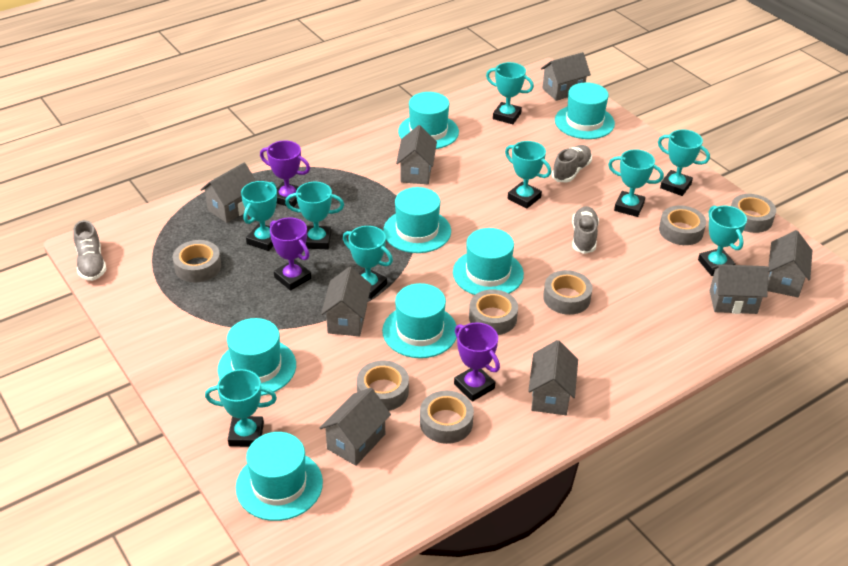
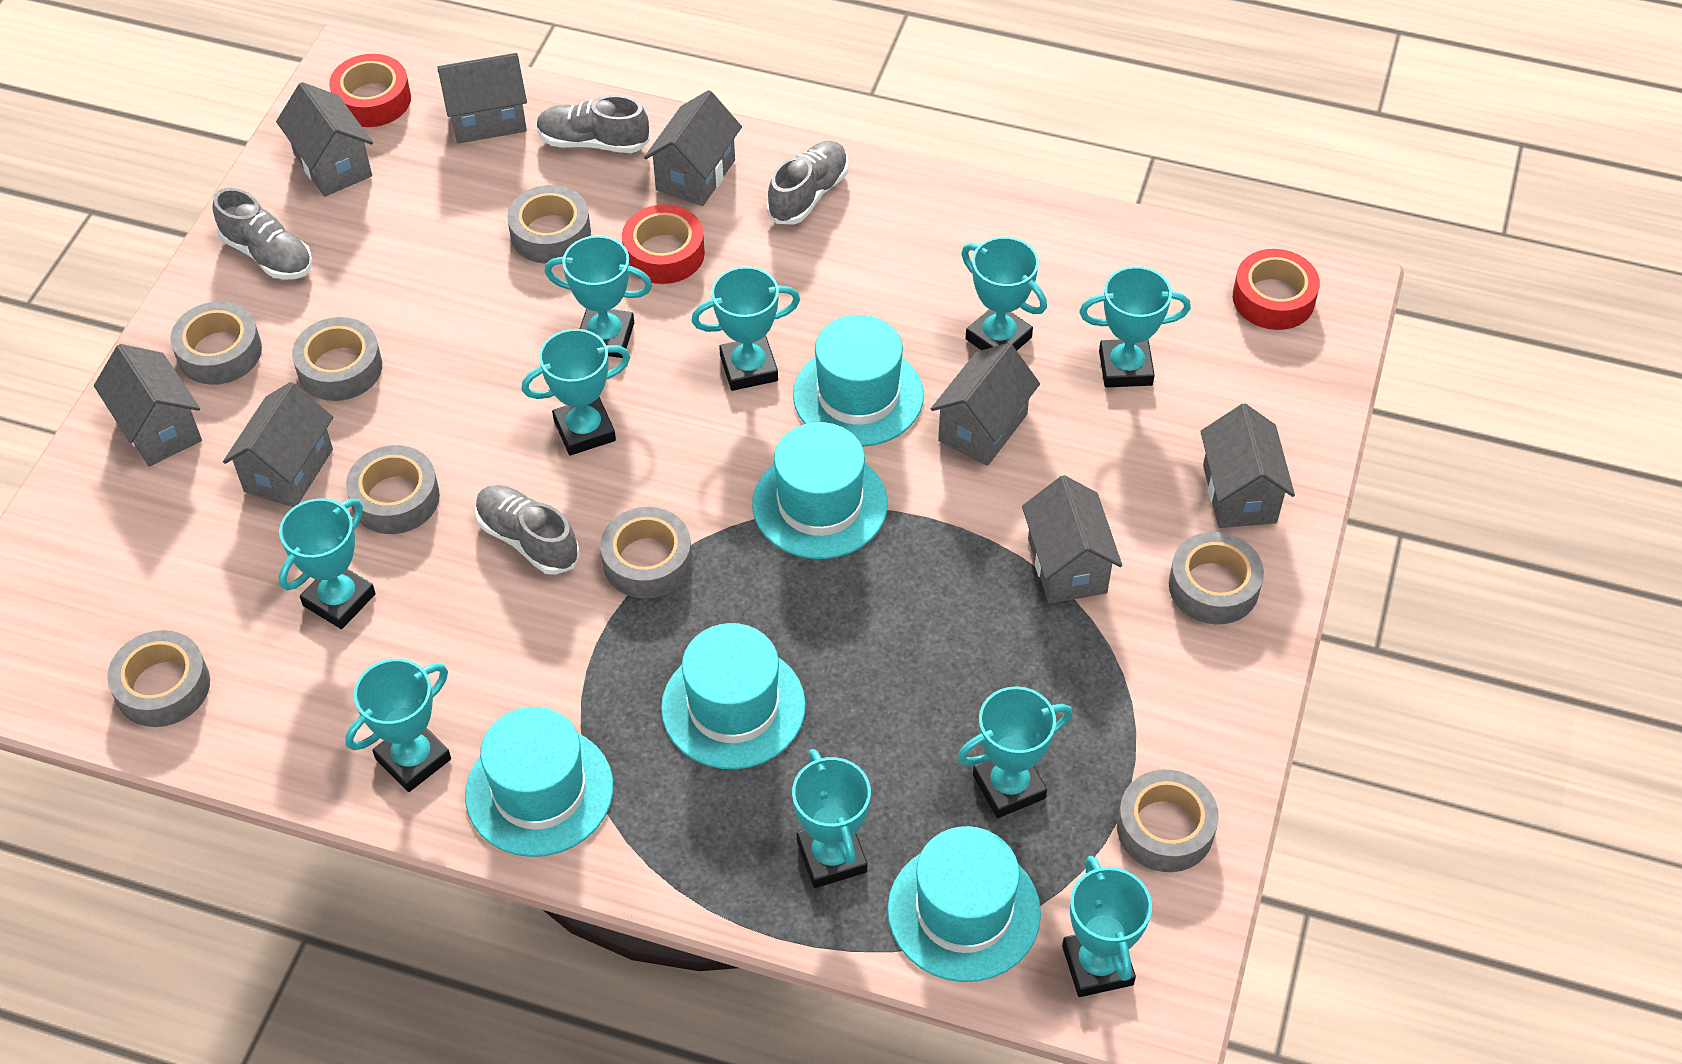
grey shoe: [73,220,106,281] [552,145,592,183] [572,206,599,254] = 3 -> [213,188,312,280] [475,485,580,575] [536,95,650,153] [767,141,848,225] = 4
grey tape: [173,240,221,282] [357,360,409,411] [420,391,474,444] [469,289,518,335] [543,270,592,315] [659,206,706,245] [731,194,776,233] = 7 -> [107,630,210,727] [170,301,262,385] [292,317,382,401] [346,445,440,534] [507,185,591,264] [600,507,692,598] [1117,770,1219,872] [1169,532,1264,624] = 8
purple trophy: [260,140,310,207] [270,217,311,291] [454,322,500,402] = 3 -> none = 0
red tape: none = 0 -> [329,54,411,127] [622,204,705,284] [1233,249,1320,330] = 3
turquoise hat: [218,318,296,396] [236,432,323,521] [382,283,457,358] [383,187,451,253] [398,92,459,149] [453,228,524,295] [555,82,615,139] = 7 -> [465,707,613,857] [661,623,806,769] [752,422,888,559] [793,315,924,447] [887,826,1041,982] = 5
turquoise trophy: [205,369,277,447] [241,181,277,251] [285,182,344,249] [343,226,393,299] [486,62,534,124] [505,141,551,209] [608,149,664,217] [658,130,710,196] [698,206,747,276] = 9 -> [279,498,376,629] [345,659,451,792] [522,329,630,455] [545,235,652,358] [691,266,800,391] [792,749,871,888] [958,686,1073,818] [962,237,1047,351] [1062,856,1152,997] [1079,266,1191,387] = 10

